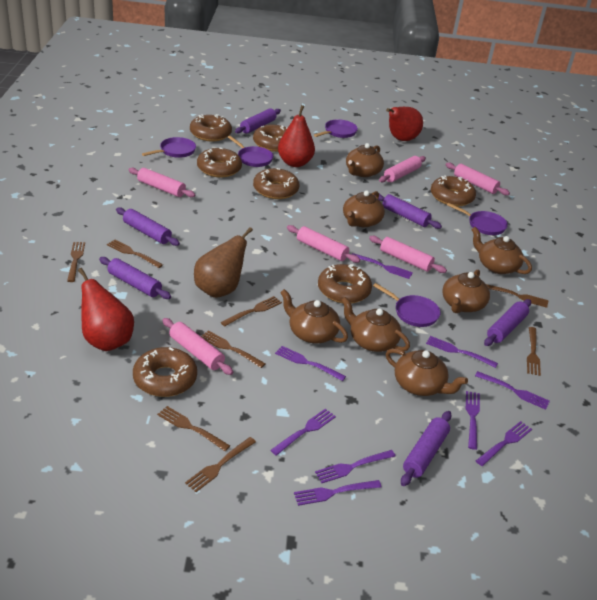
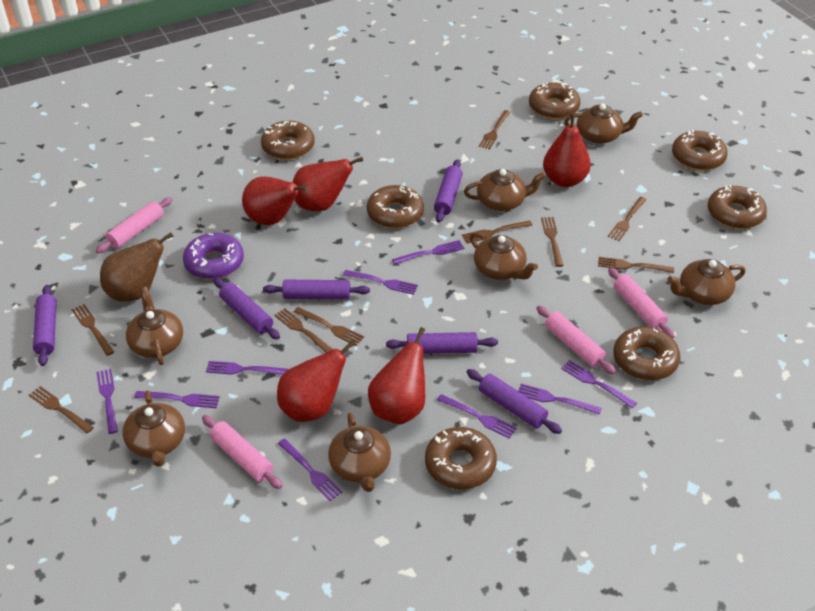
brown fork: [67,242,85,282] [107,240,163,268] [157,406,230,451] [185,437,256,492] [201,330,266,368] [221,296,282,326] [486,284,549,308] [527,327,541,376] = 8 -> [29,386,94,433] [71,304,114,356] [274,308,332,353] [294,307,364,346] [462,221,533,244] [479,110,511,149] [541,217,563,267] [598,257,674,273] [608,197,647,241] = 9
pink rolling pin: [128,168,195,197] [162,318,233,375] [287,225,360,263] [369,236,447,273] [379,156,426,182] [445,163,510,195] = 6 -> [96,197,172,253] [202,415,282,489] [536,306,616,375] [608,267,675,338] = 4
purple donut: none = 0 -> [183,233,244,279] = 1
purple pan: [142,137,196,158] [228,136,273,167] [314,119,358,138] [373,283,441,327] [447,203,508,235] = 5 -> none = 0
red pear: [78,268,134,351] [278,105,315,167] [386,107,423,141] = 3 -> [242,176,307,225] [277,340,356,422] [293,157,363,211] [368,327,425,424] [543,113,591,187] = 5

